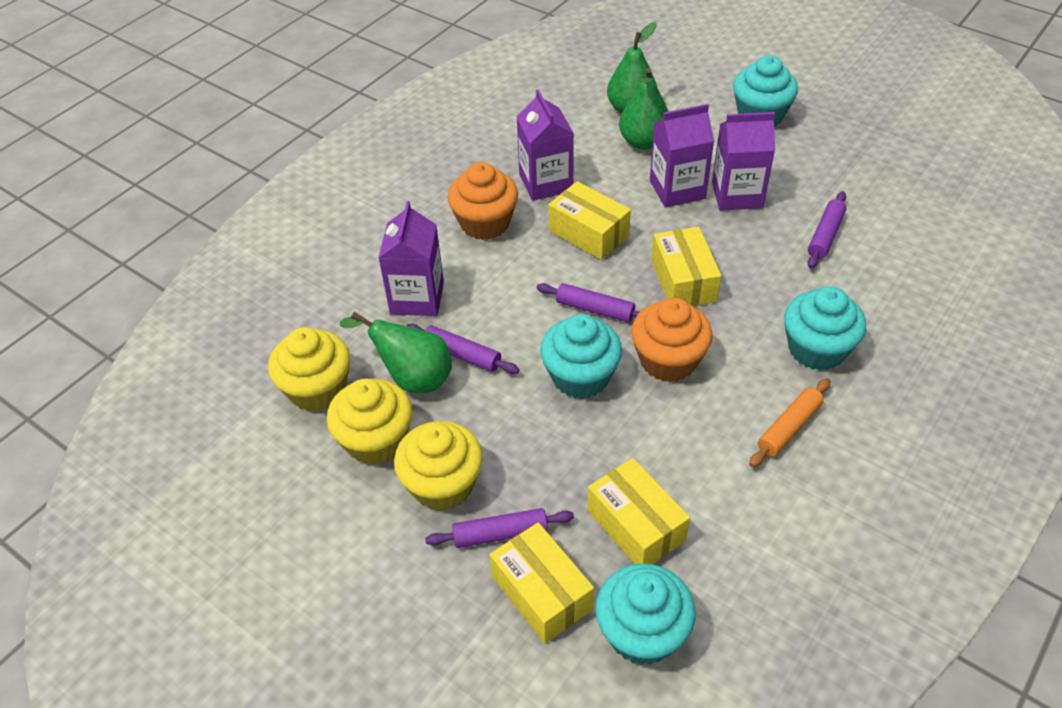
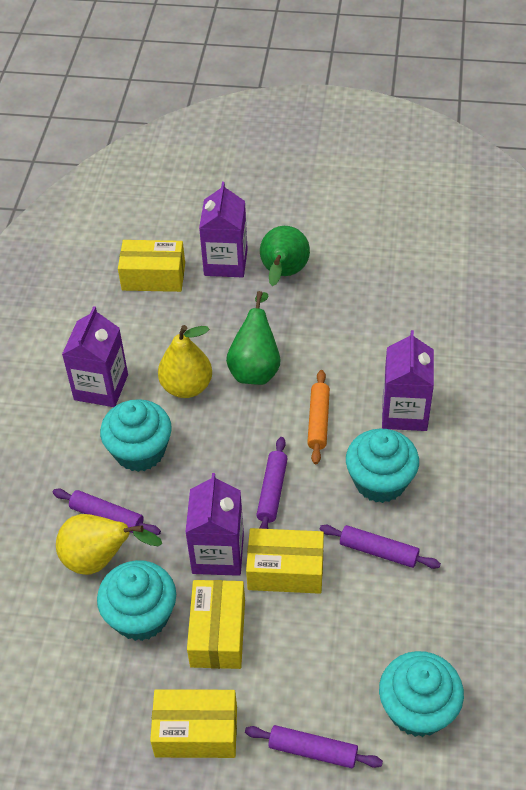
green pear: [340,312,452,393] [607,22,657,114] [619,68,668,150] = 3 -> [226,291,280,385] [260,226,310,286] = 2
orange cupcake: [447,162,518,240] [631,298,713,382] = 2 -> none = 0
yellow cupcake: [268,327,350,412] [327,379,412,465] [394,421,483,511] = 3 -> none = 0
yellow pear: none = 0 -> [56,514,162,575] [158,325,212,398] = 2

